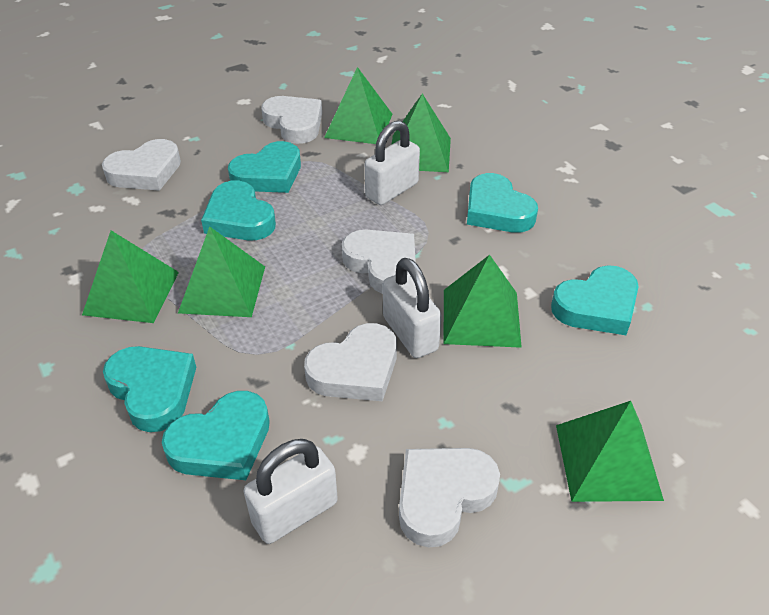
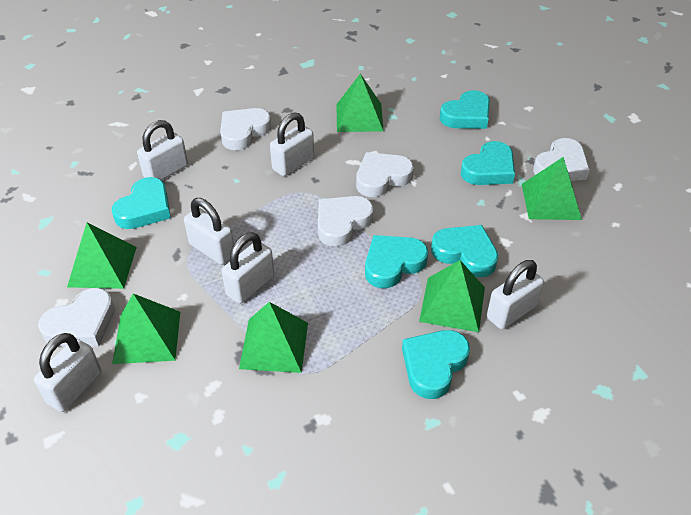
white padlock: [244,439,338,544] [365,120,420,205] [383,258,442,358] = 3 -> [34,333,101,412] [137,120,188,180] [184,198,234,265] [222,232,274,304] [270,112,314,176] [487,260,544,329] = 6

